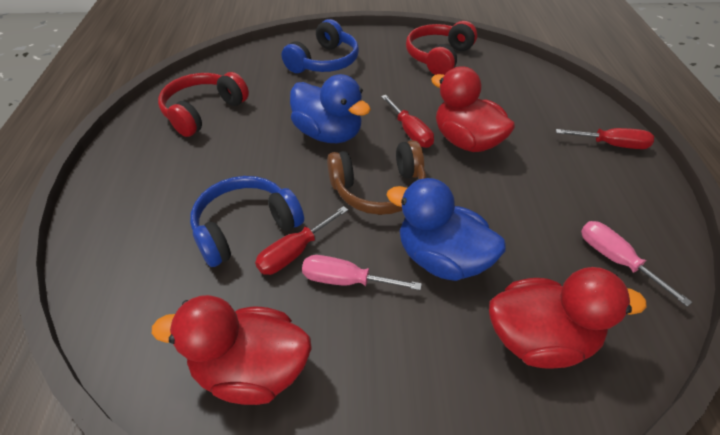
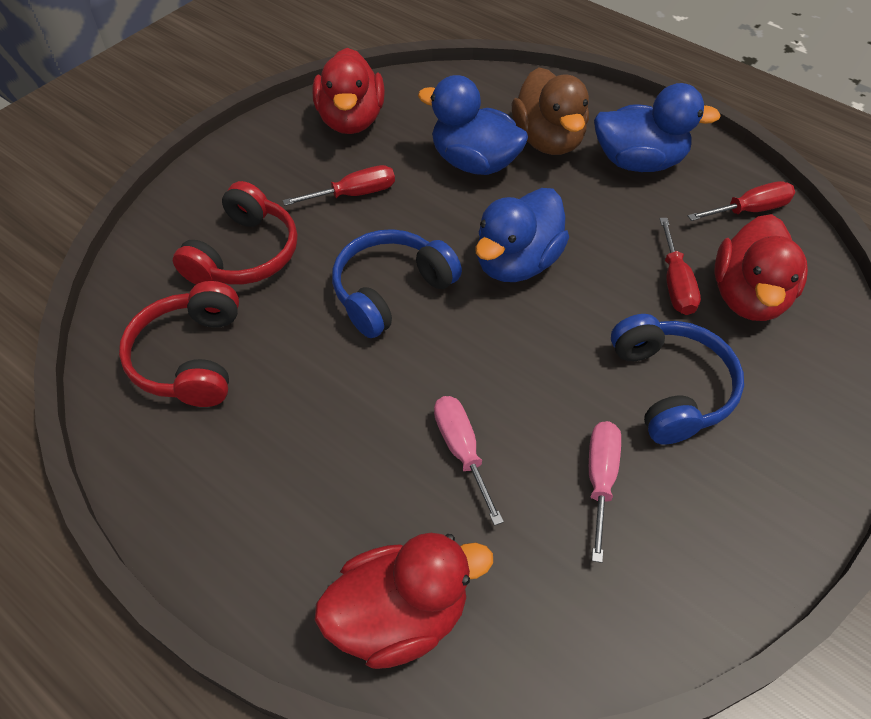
blue duck: [290,74,371,143] [386,178,506,281] = 2 -> [418,75,528,175] [475,188,569,282] [594,83,721,172] = 3
brown duck: none = 0 -> [511,67,589,155] = 1
brown headphones: [327,140,426,215] = 1 -> none = 0

